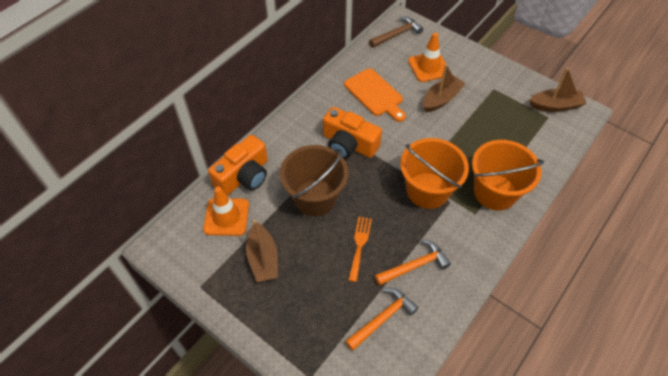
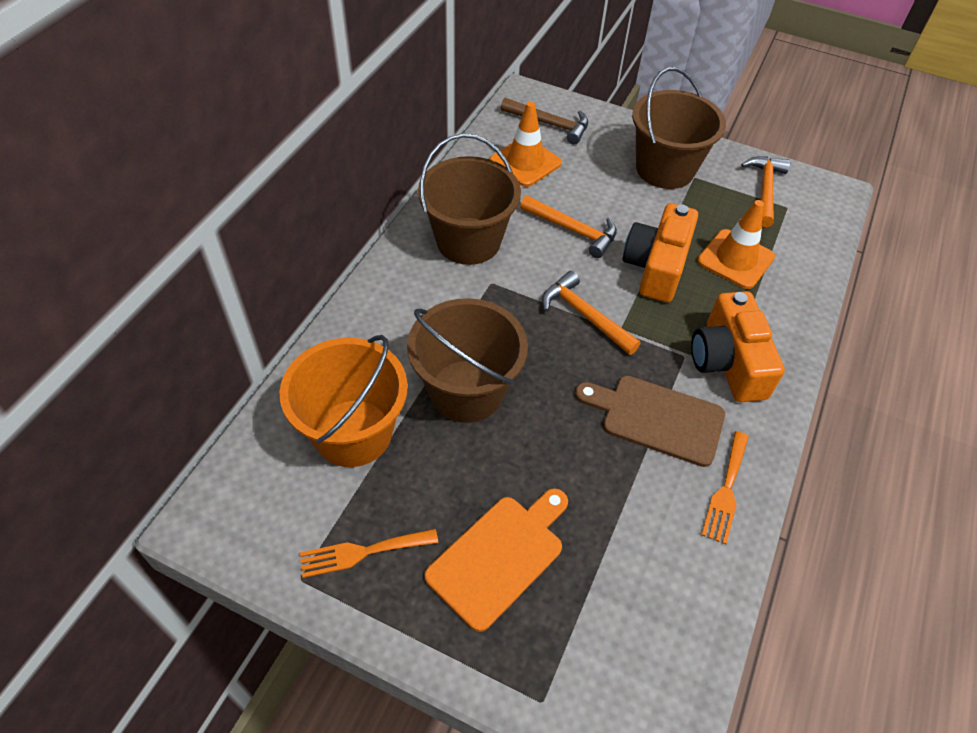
brown boat: [246,220,278,282] [423,64,466,112] [529,67,587,112] = 3 -> none = 0
brown bucket: [280,145,349,216] = 1 -> [407,298,528,423] [418,133,521,265] [632,67,726,189] = 3
brown cutting board: none = 0 -> [575,376,725,467] = 1
orange bucket: [400,138,469,209] [472,140,544,211] = 2 -> [279,335,408,467] = 1
orange fork: [348,216,372,282] = 1 -> [300,529,438,578] [701,431,749,544] = 2
orange hammer: [345,288,419,351] [375,239,451,286] = 2 -> [520,195,617,258] [542,271,641,355] [741,156,790,228] = 3

